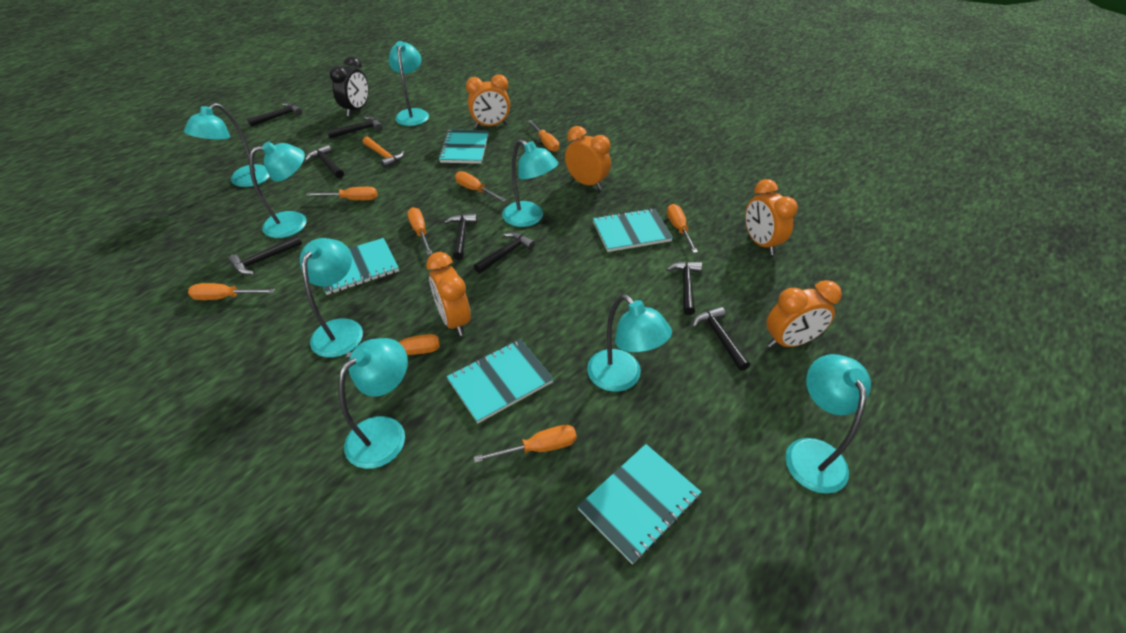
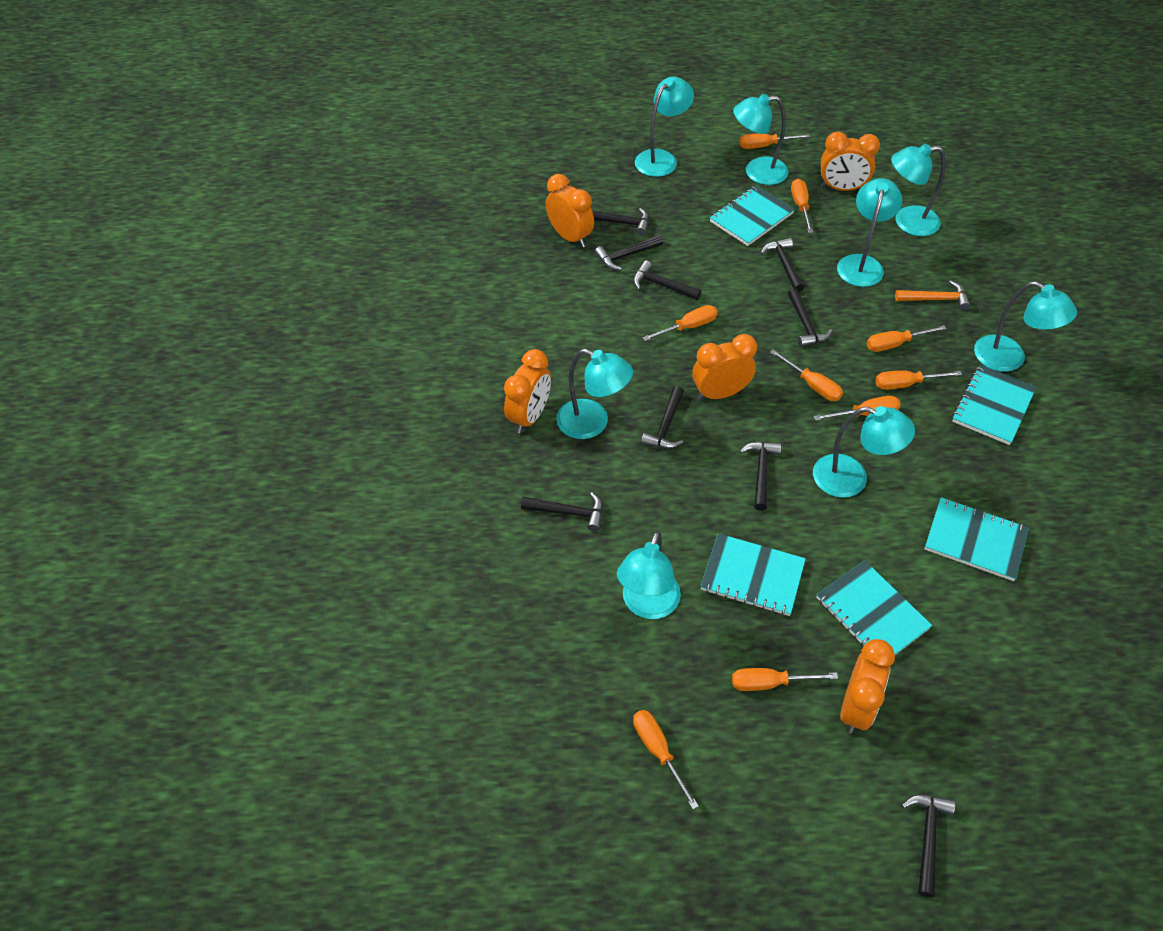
black clock: [330,56,369,117] = 1 -> none = 0
black hammer: [228,235,302,275] [247,103,302,127] [305,144,344,178] [327,117,382,139] [444,213,477,260] [474,232,535,273] [666,261,702,315] [692,306,750,371] = 8 -> [521,492,603,532] [592,208,649,236] [595,235,663,270] [633,260,702,300] [641,386,684,449] [740,442,781,511] [761,238,804,292] [788,288,833,347] [902,794,955,897] = 9
orange screwdriver: [188,283,275,300] [306,187,377,200] [347,334,440,357] [407,207,432,255] [455,171,507,202] [474,425,577,463] [528,120,559,152] [667,204,698,253] = 8 -> [633,710,699,809] [643,305,718,341] [732,668,838,691] [739,133,810,149] [770,349,843,401] [791,179,813,233] [814,396,901,421] [867,325,947,352] [875,370,962,390] = 9

